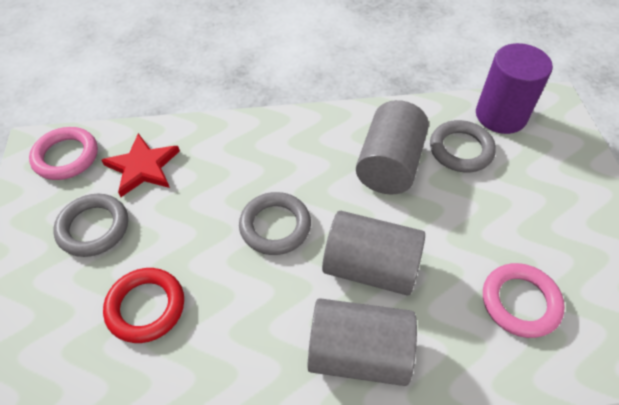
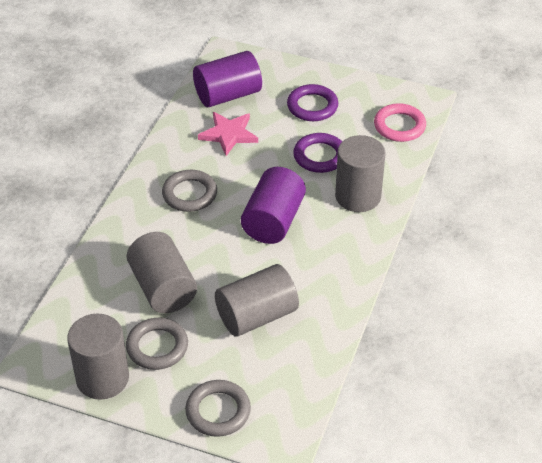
grey cylinder: [307,298,417,386] [322,211,425,296] [356,100,429,194] = 3 -> [67,313,129,400] [127,232,197,313] [215,264,299,337] [335,135,385,212] = 4
pink ring: [29,127,98,180] [483,263,565,338] = 2 -> [374,103,426,142] = 1
pink star: none = 0 -> [198,112,258,156] = 1
purple cylinder: [476,43,553,134] = 1 -> [193,51,262,107] [241,167,306,244] = 2
purple ring: none = 0 -> [287,84,338,121] [293,133,342,173] = 2
red ring: [103,268,184,343] = 1 -> none = 0
red star: [101,133,180,197] = 1 -> none = 0

